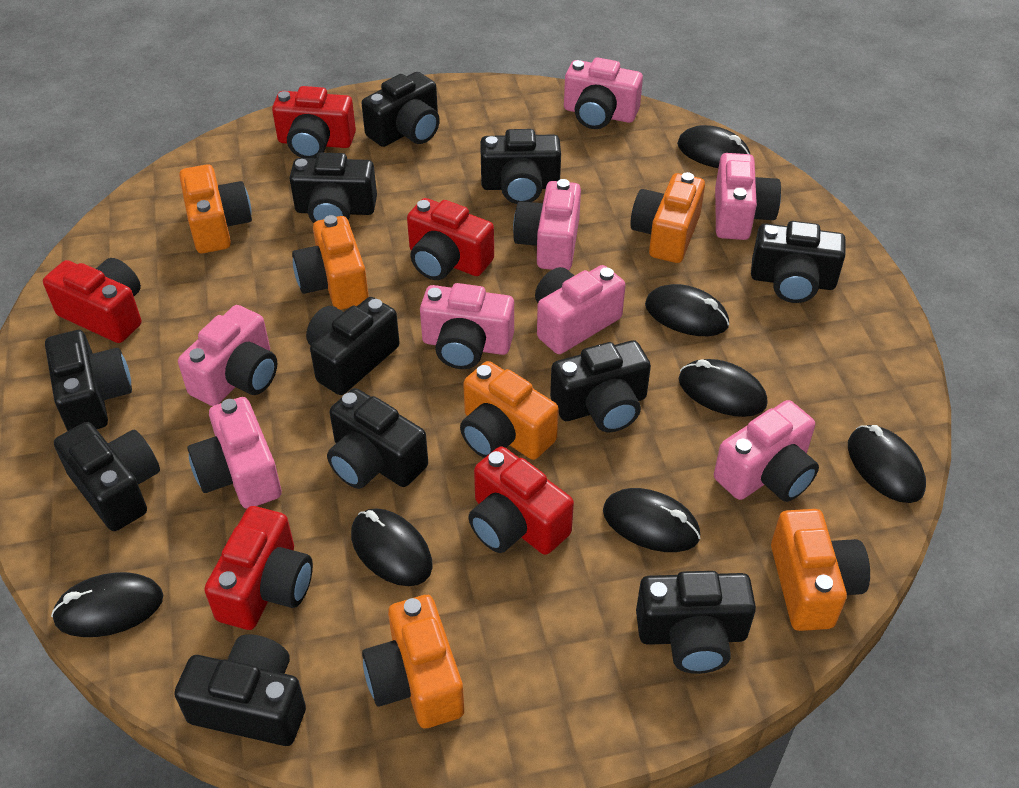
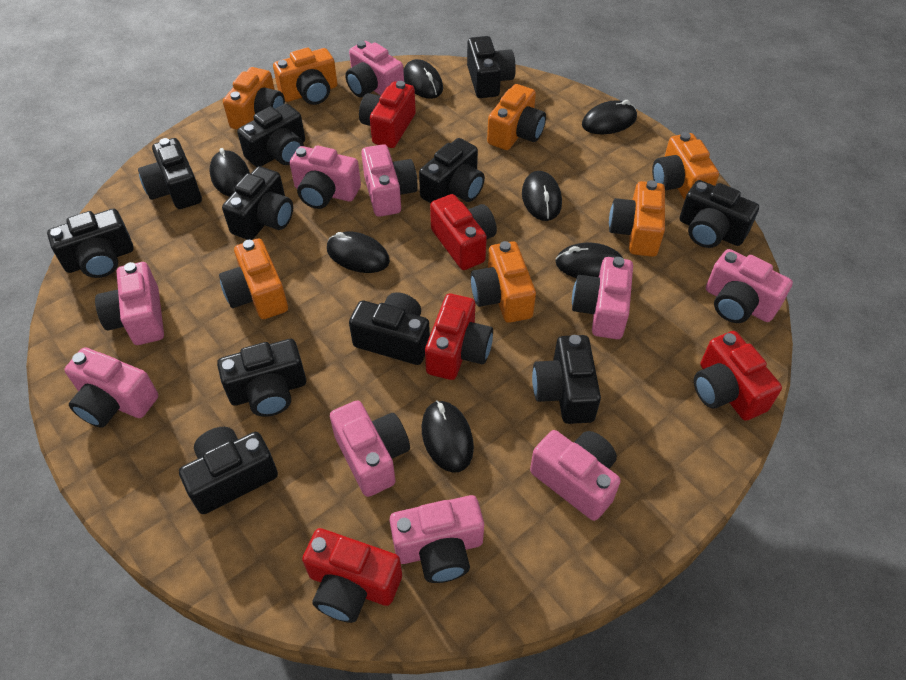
orange camera: [179,164,252,253] [292,215,369,310] [362,595,464,728] [460,361,559,460] [630,172,705,263] [771,509,870,631] = 6 -> [219,239,288,319] [223,67,285,130] [273,48,337,105] [471,241,536,323] [487,84,546,150] [609,180,665,257] [652,132,719,200] = 7
pink camera: [178,305,277,406] [187,397,281,509] [420,283,514,369] [513,179,581,270] [535,265,625,354] [564,57,643,129] [714,400,819,502] [715,153,781,240] = 8 -> [64,347,158,428] [95,262,164,345] [290,146,361,209] [330,400,410,497] [345,41,404,97] [361,144,418,217] [390,495,484,583] [530,430,621,521] [572,257,633,339] [706,249,793,323] = 10

